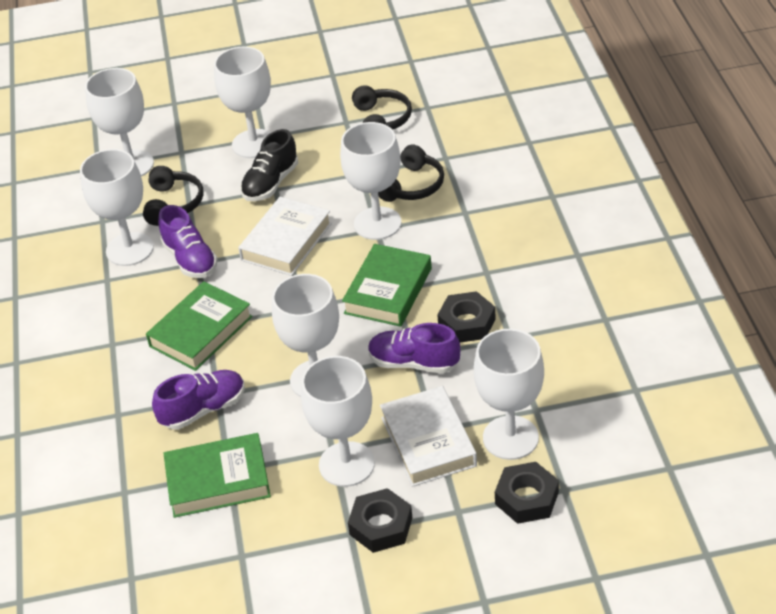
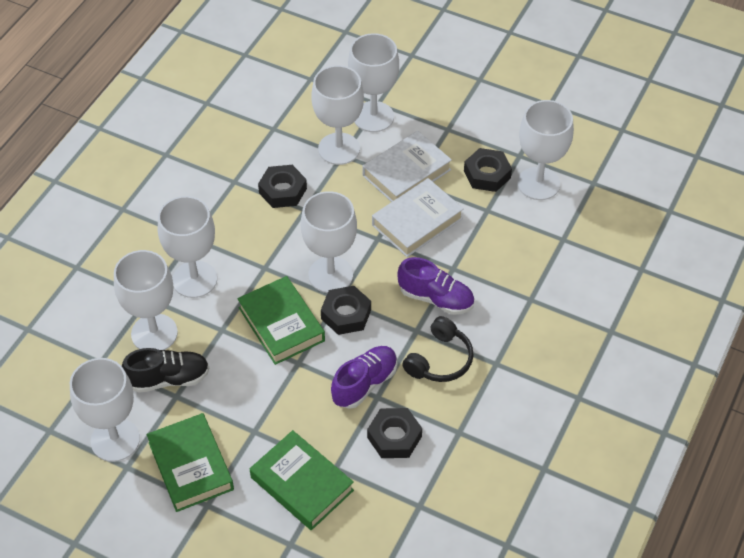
black headphones: [143,166,204,226] [352,85,412,130] [378,144,444,202] = 3 -> [402,316,474,382] = 1
black nut: [348,488,413,553] [437,291,496,342] [495,462,559,524] = 3 -> [258,165,307,208] [321,286,371,335] [367,408,422,458] [464,148,512,192] = 4
purple shoe: [152,370,245,429] [158,205,218,278] [368,323,460,373] = 3 -> [331,346,397,409] [397,257,474,315] = 2

